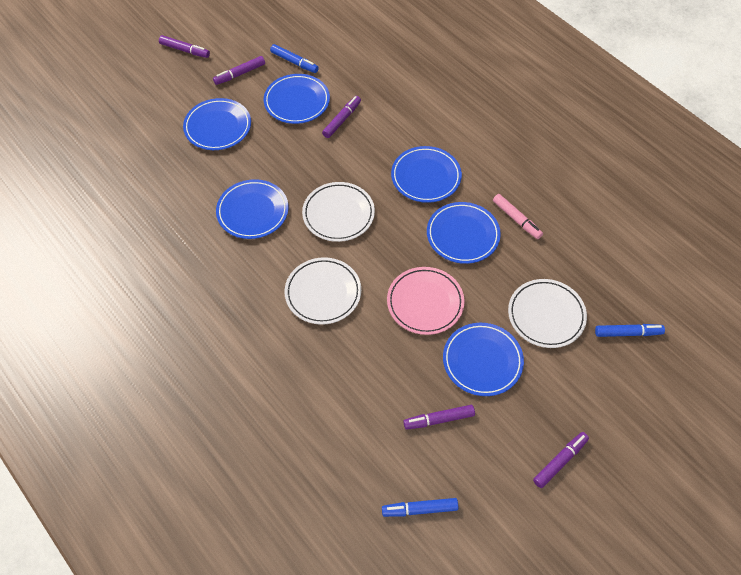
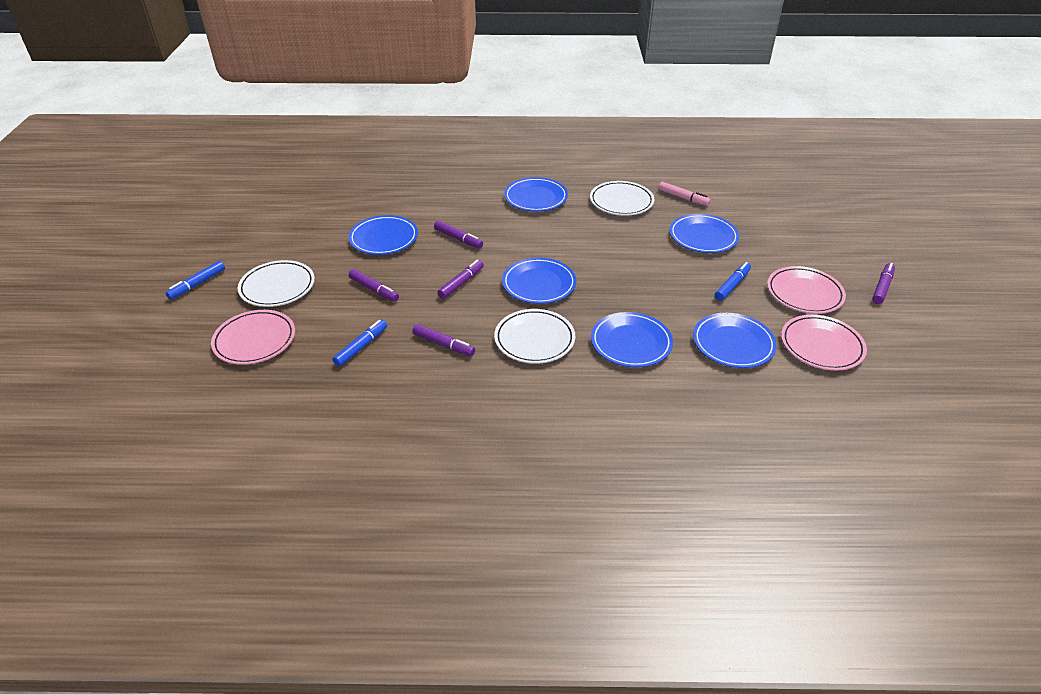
pink plate: [387,267,464,335] = 1 -> [211,310,295,365] [767,266,846,314] [781,315,867,371] = 3

